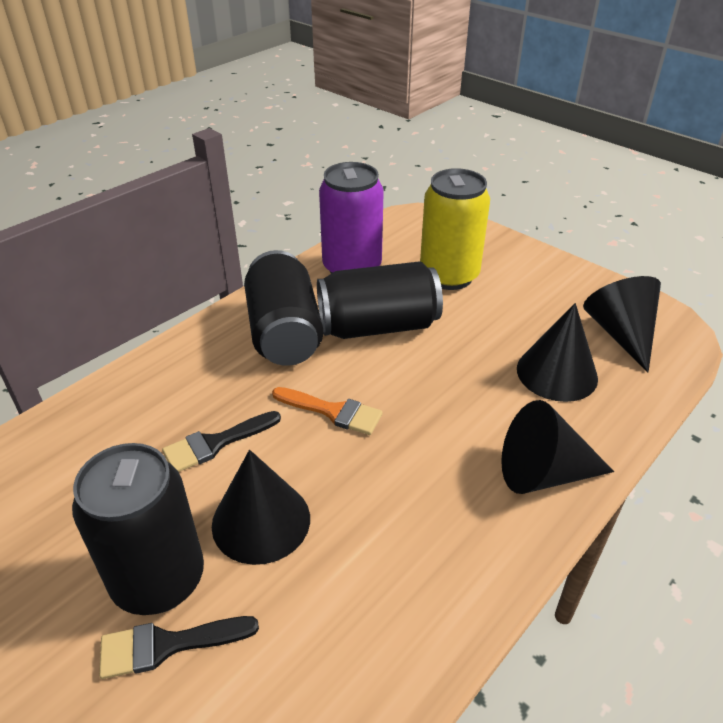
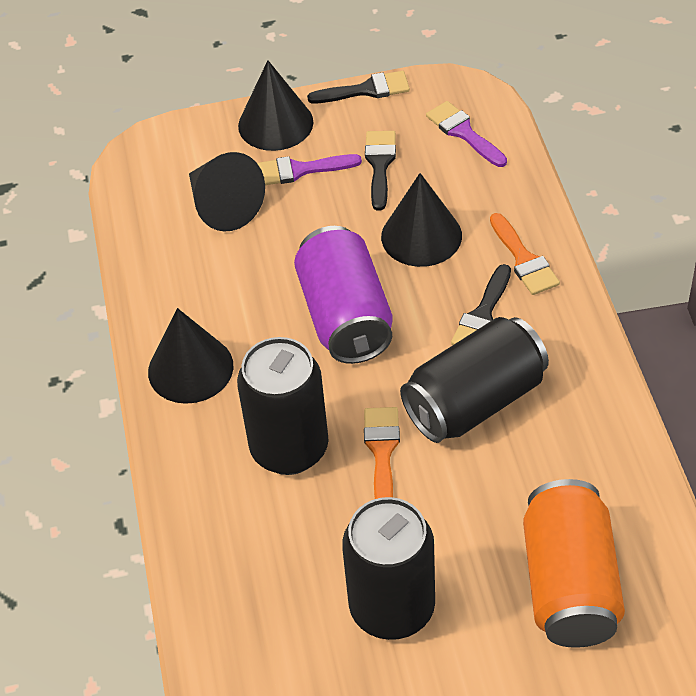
black brush: [99,616,259,679] [162,411,281,472] = 2 -> [307,71,410,103] [365,131,396,211] [451,264,511,345] = 3
orange brush: [272,387,383,435] = 1 -> [364,407,400,499] [490,213,560,295] = 2
orange can: none = 0 -> [523,479,625,648] = 1
purple brush: none = 0 -> [257,154,362,185] [426,101,507,167] = 2
yellow can: [420,168,490,290] = 1 -> none = 0

